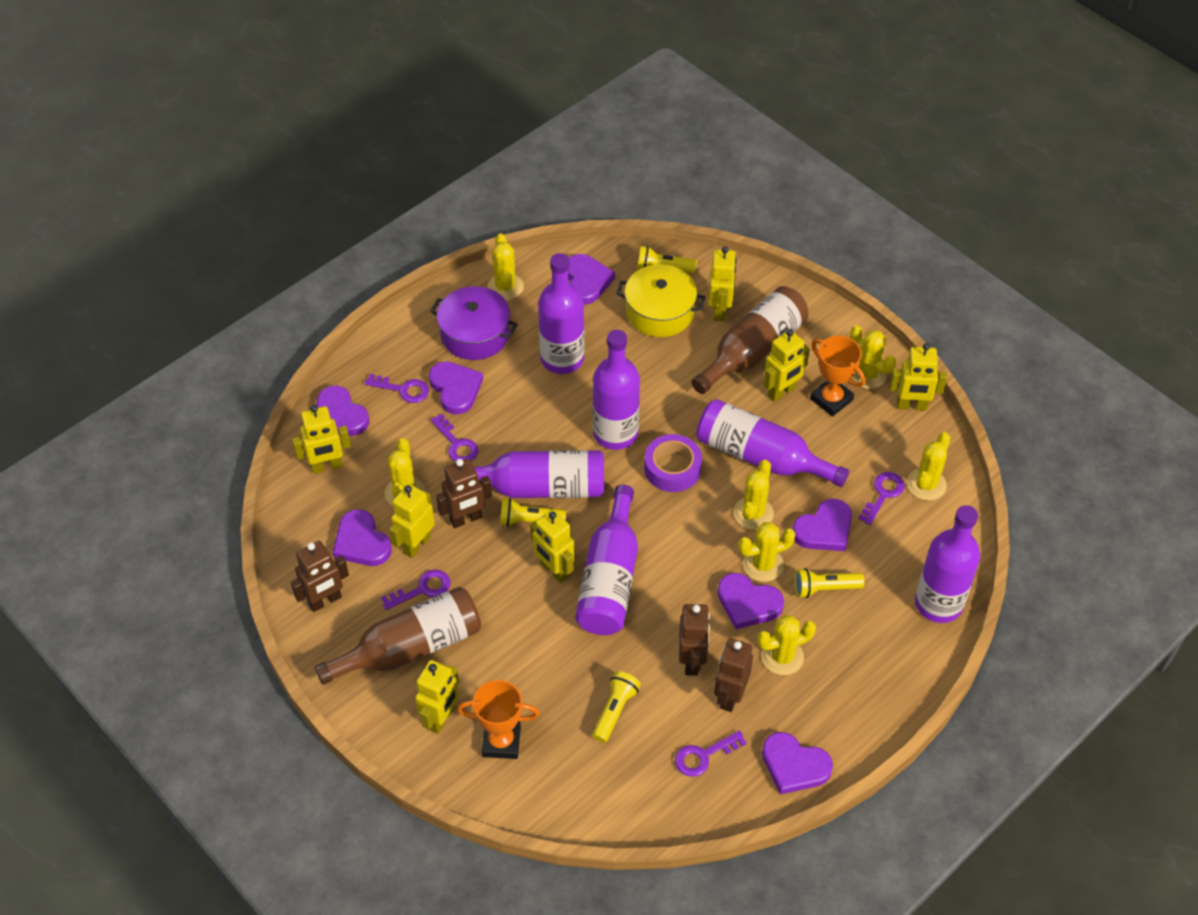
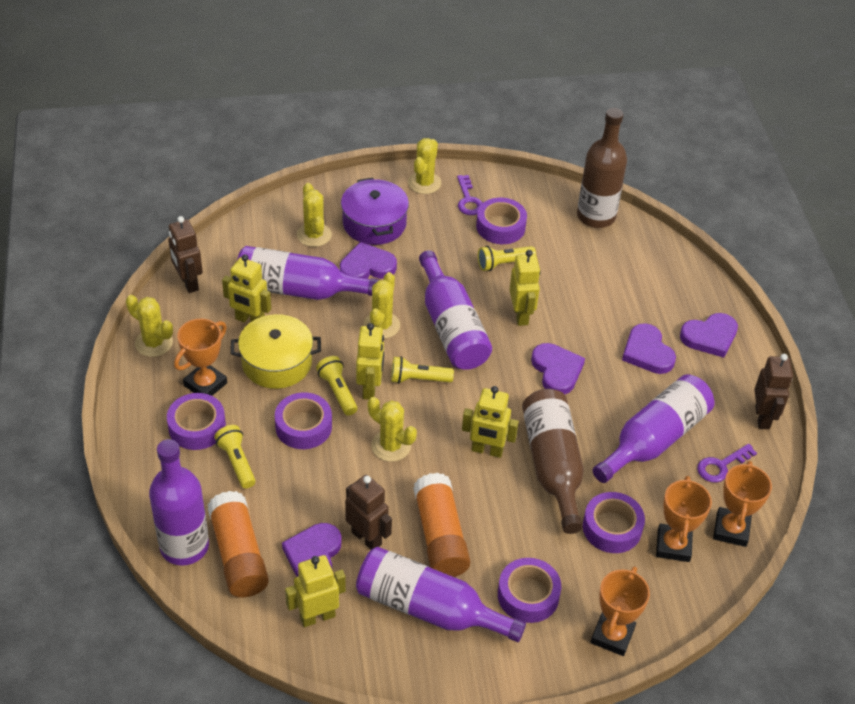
brown robot: [291,541,349,612] [436,459,492,528] [679,604,710,676] [714,638,753,712] = 4 -> [168,216,203,293] [345,475,392,549] [754,354,793,429] = 3
orange glue stick: none = 0 -> [208,491,269,598] [413,473,471,577] = 2
orange trophy: [457,680,539,759] [810,336,865,417] = 2 -> [174,319,227,396] [591,566,650,656] [656,476,712,562] [713,461,772,547] = 4
purple bottle: [474,450,604,498] [538,253,585,374] [575,485,638,635] [593,330,640,450] [696,399,849,487] [915,505,980,623] = 6 -> [149,439,209,566] [237,246,379,300] [356,547,526,642] [419,250,492,370] [593,374,714,483] = 5
purple heart: [316,385,369,436] [333,509,392,566] [429,361,483,415] [568,254,615,305] [717,573,784,629] [762,732,833,795] [792,499,852,551] = 7 -> [282,523,342,577] [340,242,397,279] [531,343,585,394] [622,323,676,374] [680,313,738,358] = 5
purple key: [365,374,429,403] [381,569,450,610] [430,414,479,462] [675,730,746,777] [858,472,905,525] = 5 -> [457,175,483,215] [697,444,757,483] = 2
purple tape: [644,434,702,492] = 1 -> [167,393,226,450] [275,392,332,449] [476,198,527,244] [498,558,561,623] [583,492,645,553] = 5
yellow cactus: [385,438,425,506] [487,233,524,300] [733,460,774,530] [738,522,795,582] [757,615,816,675] [850,325,896,389] [907,432,950,501] = 7 -> [126,295,173,357] [297,183,332,247] [363,272,400,339] [368,397,417,462] [408,138,441,194] = 5
yellow robot: [292,405,351,474] [389,484,435,558] [415,660,459,734] [530,510,575,583] [709,246,737,321] [764,329,810,402] [890,343,947,411] = 7 -> [222,254,271,323] [285,555,346,627] [356,323,384,400] [462,386,519,458] [509,250,541,326] = 5

